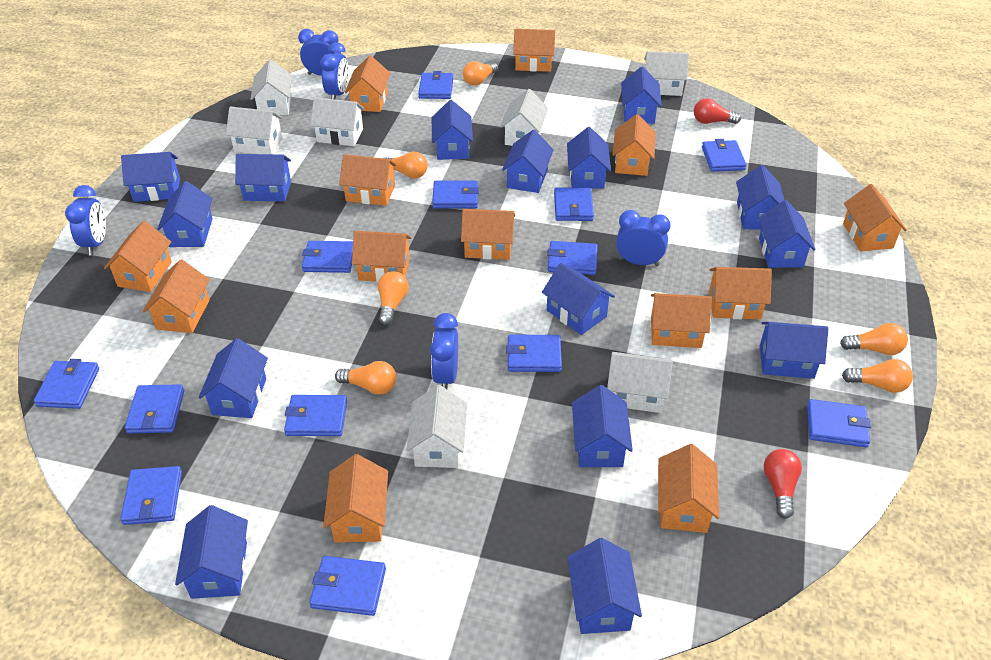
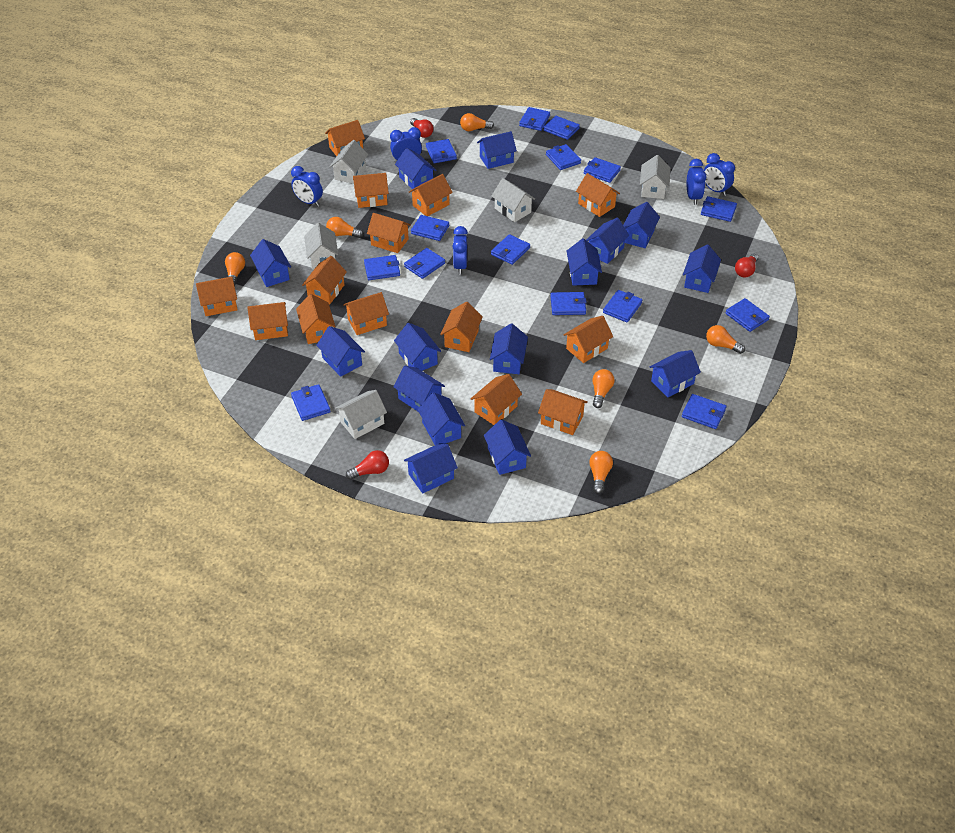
blue wallet: [34,359,99,409] [120,466,182,525] [125,384,184,434] [284,395,347,436] [302,241,353,273] [309,556,386,616] [418,71,453,99] [432,180,479,208] [506,335,562,372] [547,241,598,275] [554,188,594,221] [702,139,747,172] [807,399,871,447] = 13 -> [291,384,331,421] [364,255,400,280] [404,248,445,279] [411,215,449,241] [426,139,457,163] [491,234,530,265] [519,107,550,131] [543,116,580,140] [546,144,581,170] [550,292,587,315] [584,157,621,183] [603,290,642,323] [682,394,726,429] [701,196,737,222] [726,298,770,332] = 15
orange house: [104,221,172,292] [143,259,210,333] [323,454,388,542] [339,154,397,206] [345,55,390,112] [352,231,412,282] [461,209,515,260] [513,29,555,72] [612,114,656,176] [651,293,712,348] [658,444,719,533] [709,267,772,319] [843,184,907,251] = 13 -> [196,277,238,316] [247,302,288,340] [296,294,335,344] [302,256,347,305] [325,120,365,157] [343,292,389,335] [353,173,389,208] [367,213,411,253] [409,174,453,216] [440,302,483,352] [470,374,522,425] [538,389,588,435] [564,316,613,363] [576,173,620,217] = 14
red light bulb: [694,98,741,124] [764,449,802,519] = 2 -> [346,450,389,480] [410,118,433,138] [735,253,759,277] = 3
white house: [226,107,282,154] [251,59,292,115] [310,97,364,146] [406,385,467,468] [500,89,548,146] [607,352,673,413] [644,51,689,96] = 7 -> [304,223,338,270] [330,140,368,184] [335,390,387,439] [491,178,535,222] [640,155,670,199] = 5

